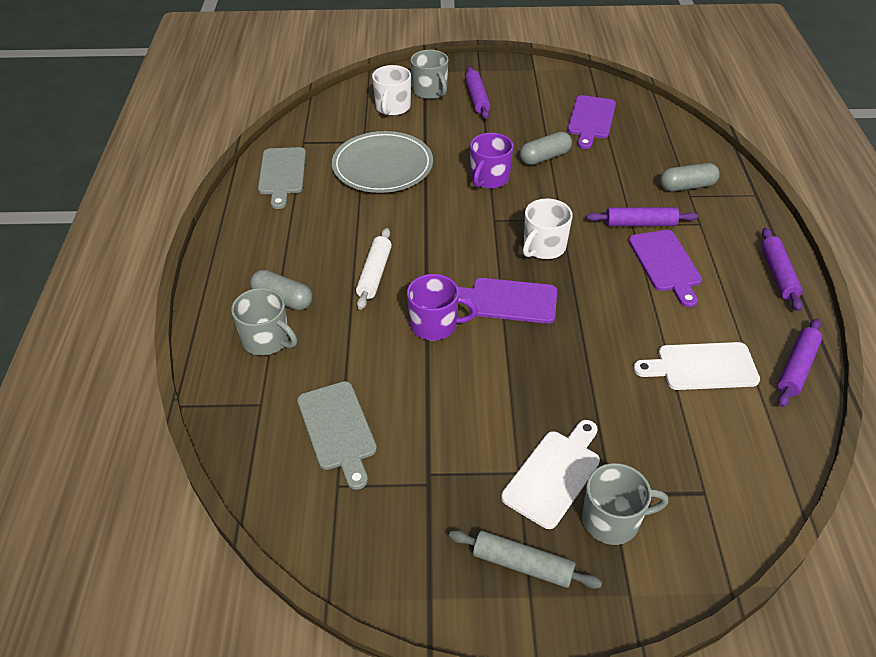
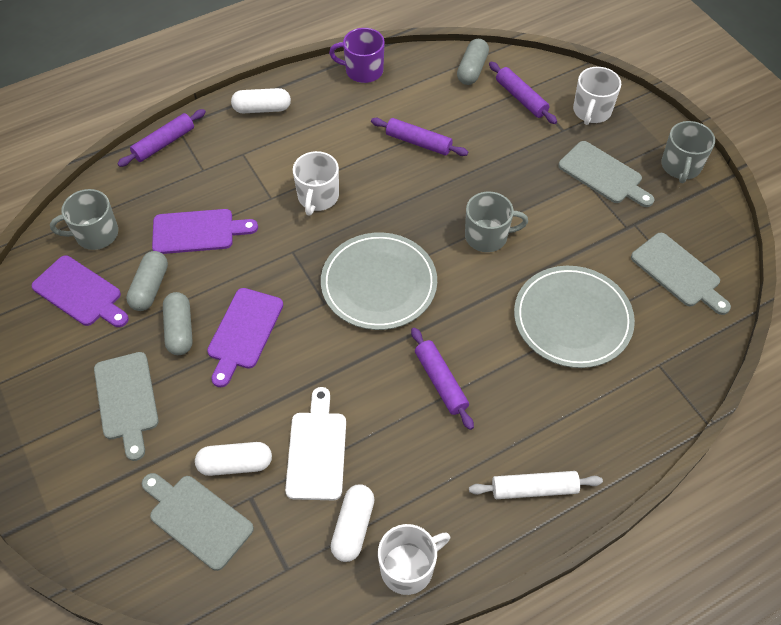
grey cutting board: [258,147,306,209] [297,381,377,490] = 2 -> [94,352,159,461] [142,473,254,571] [558,141,654,207] [631,233,731,315] = 4
grey plate: [332,131,433,193] = 1 -> [321,233,437,330] [514,266,635,368] = 2
grey rolling pin: [449,530,602,589] = 1 -> none = 0
purple mug: [407,274,478,340] [470,133,513,189] = 2 -> [329,28,385,83] = 1
white capsule: none = 0 -> [195,442,272,476] [231,88,291,113] [331,484,374,562] = 3
white cutting board: [501,420,600,529] [633,342,760,390] = 2 -> [285,387,346,500] = 1
white mug: [372,65,411,116] [523,198,572,259] = 2 -> [293,151,339,215] [378,524,450,595] [573,67,621,125] = 3

